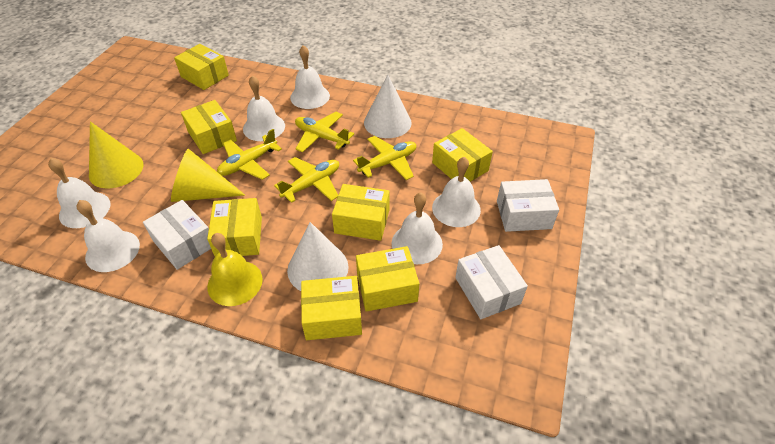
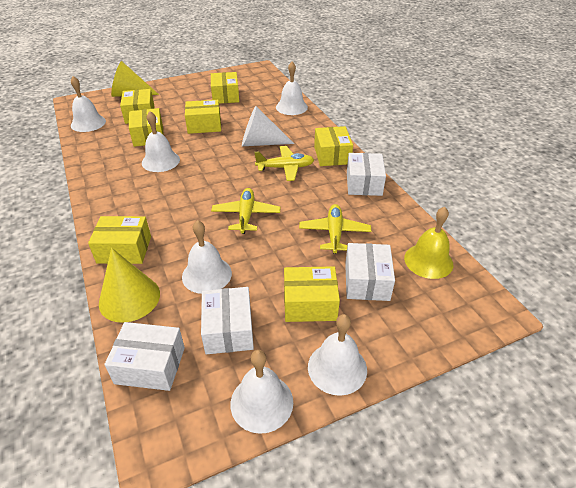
white box: [143,200,211,270] [455,245,528,319] [497,179,559,232] = 3 -> [104,322,185,391] [201,287,254,355] [345,243,395,301] [347,153,386,196] = 4
white cone: [287,222,349,291] [364,75,412,138] = 2 -> [242,106,294,146] = 1
yellow plane: [217,129,282,180] [274,157,339,203] [295,112,354,153] [353,136,416,180] = 4 -> [211,188,281,234] [254,146,314,181] [299,204,371,254] = 3

